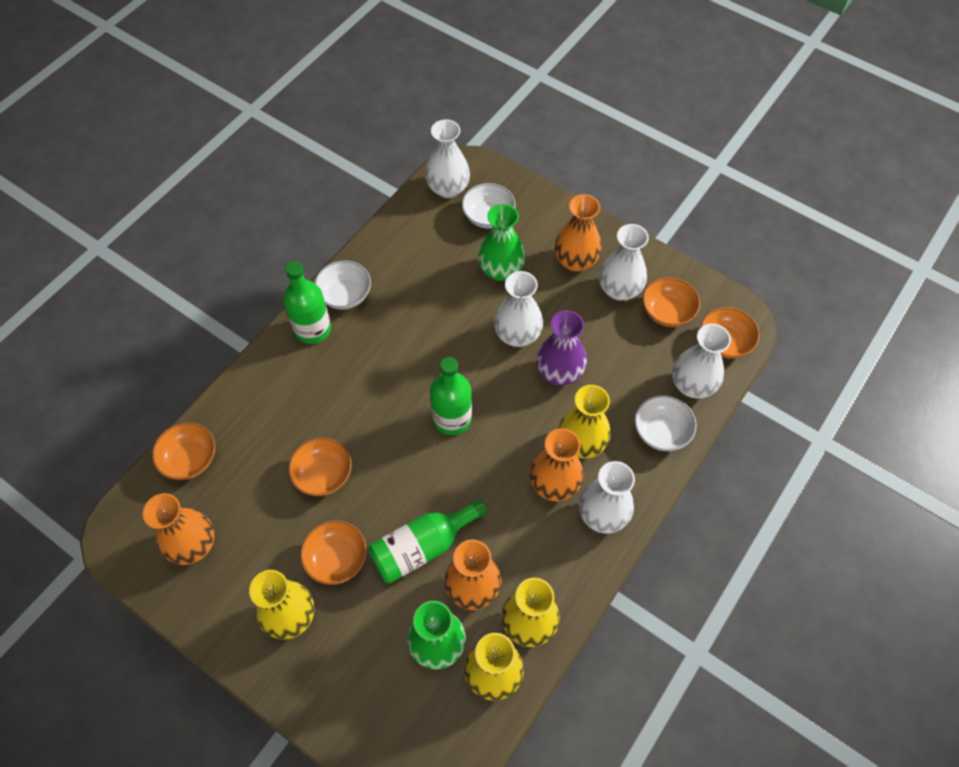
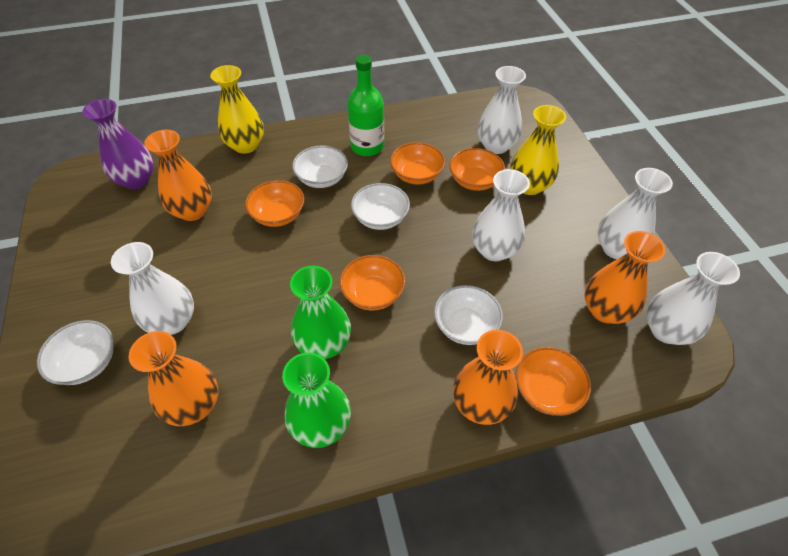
green bottle: [283,261,331,344] [368,499,487,583] [430,357,472,435] = 3 -> [347,55,384,156] = 1
white bowl: [315,260,371,310] [462,183,516,228] [635,395,697,451] = 3 -> [37,320,114,385] [292,146,348,188] [351,183,410,230] [434,285,503,345] = 4
yellow vase: [249,570,314,640] [464,633,524,701] [502,578,560,647] [558,385,611,459] = 4 -> [210,65,264,154] [510,105,566,195] = 2

